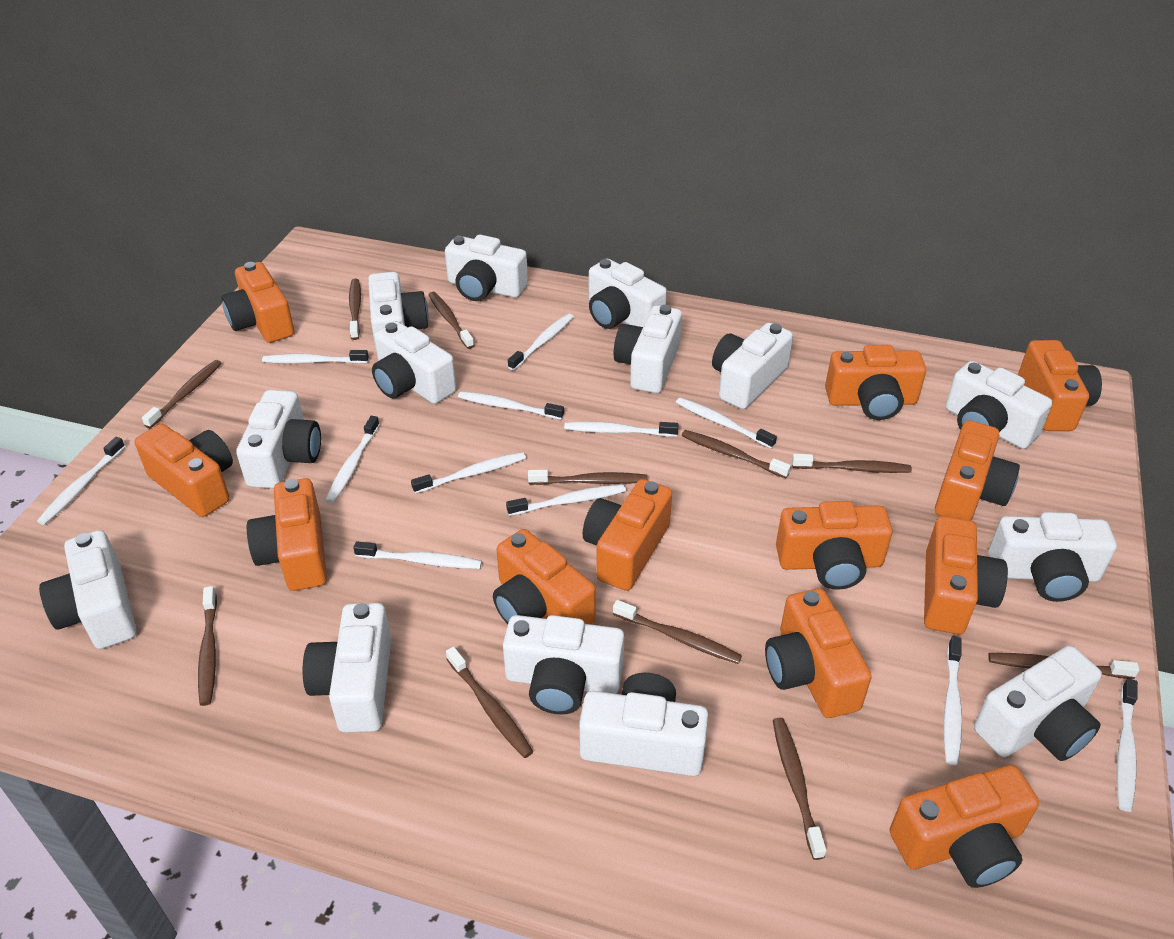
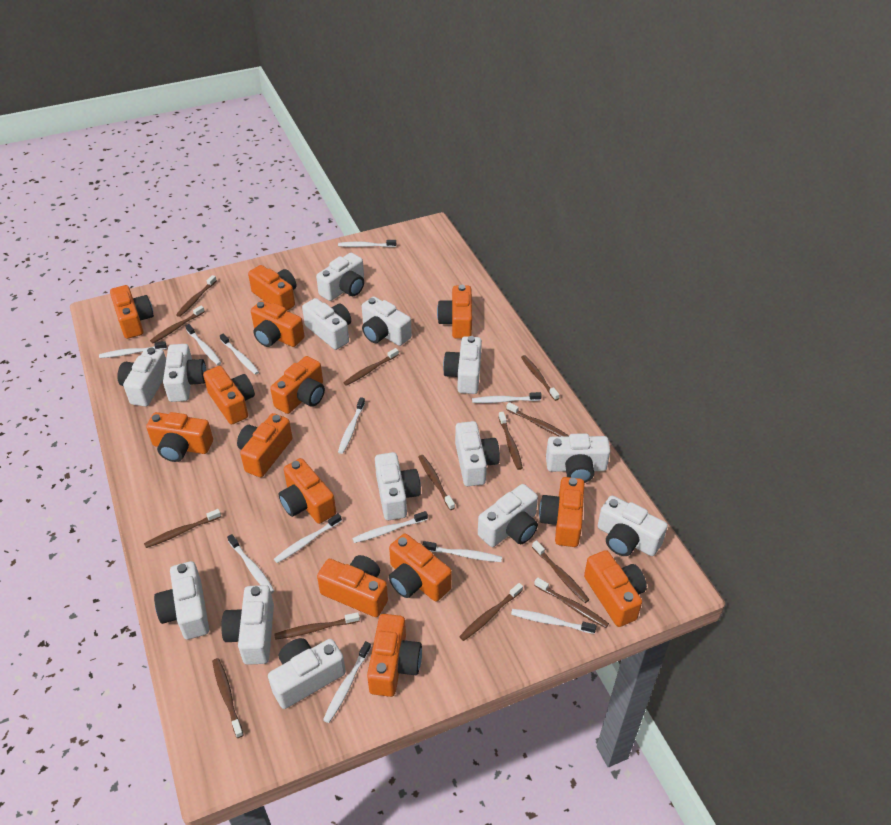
brown toothbrush: [142,360,222,428] [198,586,217,706] [349,279,361,340] [428,292,474,349] [446,647,533,758] [528,470,648,485] [613,600,742,664] [682,430,791,478] [773,718,827,860] [792,454,912,473] [988,653,1139,679] = 11 -> [144,509,221,548] [150,306,205,343] [176,275,217,317] [212,658,244,738] [274,612,360,640] [343,348,399,386] [418,455,455,510] [459,583,523,641] [498,412,523,470] [506,402,569,436] [521,355,559,401] [532,540,589,603] [534,577,609,628] = 13
orange camera: [135,424,233,517] [221,262,294,343] [247,478,327,591] [493,529,596,625] [583,479,672,591] [765,588,872,718] [776,501,892,590] [825,345,926,420] [890,765,1039,888] [924,516,1008,634] [935,420,1020,521] [1018,340,1102,431] = 12 -> [110,285,154,339] [146,412,213,462] [203,366,255,424] [237,413,293,477] [248,265,296,311] [251,300,304,347] [270,356,325,414] [279,458,336,524] [317,555,388,617] [367,614,422,697] [389,533,452,602] [437,285,472,339] [539,477,584,547] [584,550,647,627] = 14

